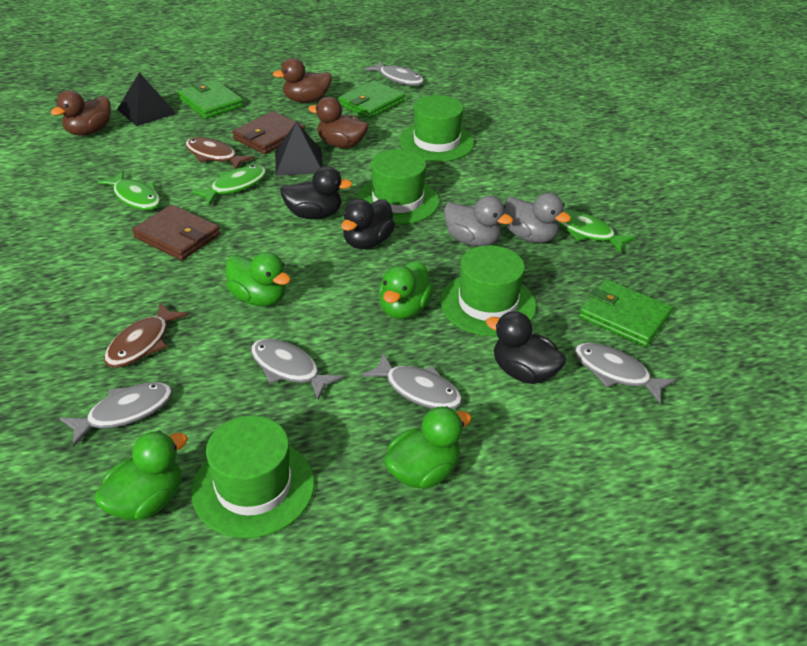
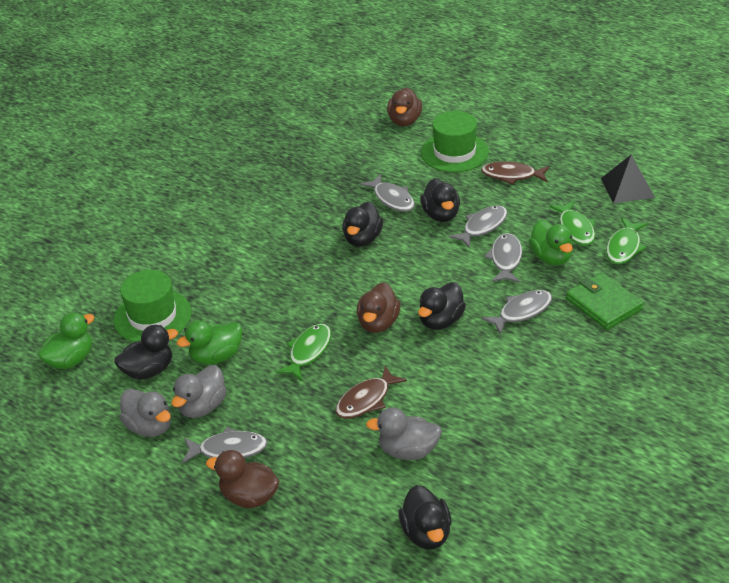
black duck: [280,166,352,220] [341,199,395,249] [486,311,566,384] = 3 -> [114,325,178,380] [342,202,383,247] [398,485,451,550] [418,282,466,330] [420,178,460,222] = 5
black pyramid: [117,73,177,126] [275,121,323,175] = 2 -> [601,155,655,203] = 1
brown wallet: [132,204,220,260] [232,111,305,154] = 2 -> none = 0
green duck: [94,431,188,520] [226,252,291,306] [379,260,434,319] [384,406,472,488] = 4 -> [38,312,94,369] [177,320,242,365] [528,220,573,265] = 3
green hat: [191,416,314,538] [357,149,439,225] [399,95,474,162] [440,245,536,336] = 4 -> [114,270,192,342] [421,111,489,172] = 2
green wallet: [178,80,244,119] [338,80,405,119] [579,279,672,347] = 3 -> [566,273,644,330] = 1
grey duck: [444,196,513,247] [504,193,571,243] = 2 -> [119,389,171,437] [171,365,227,418] [366,407,442,460] = 3

